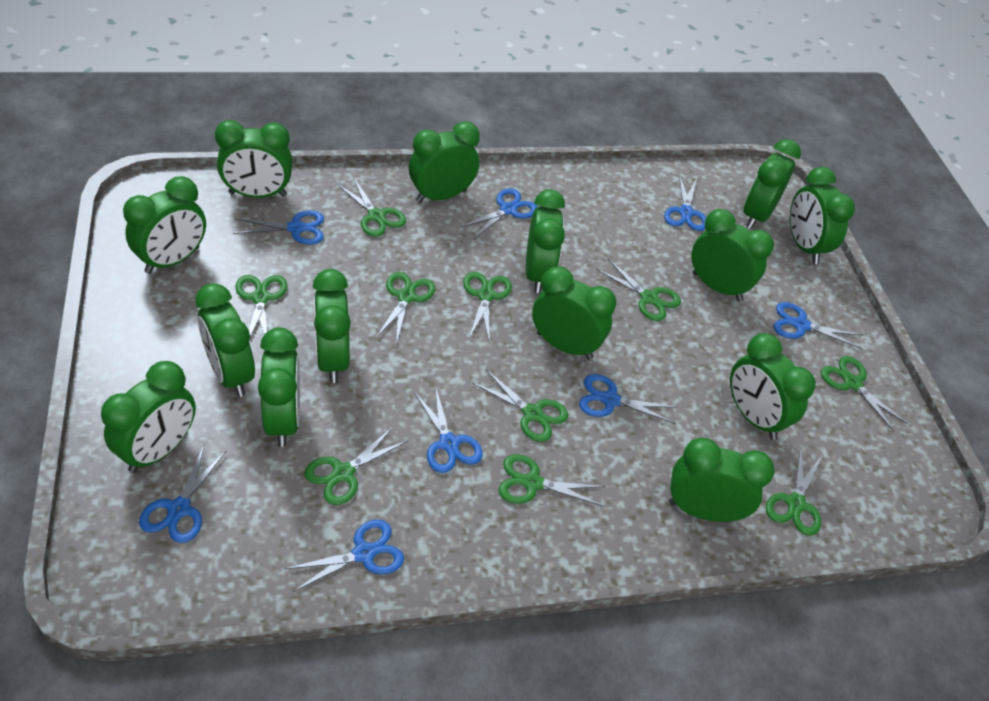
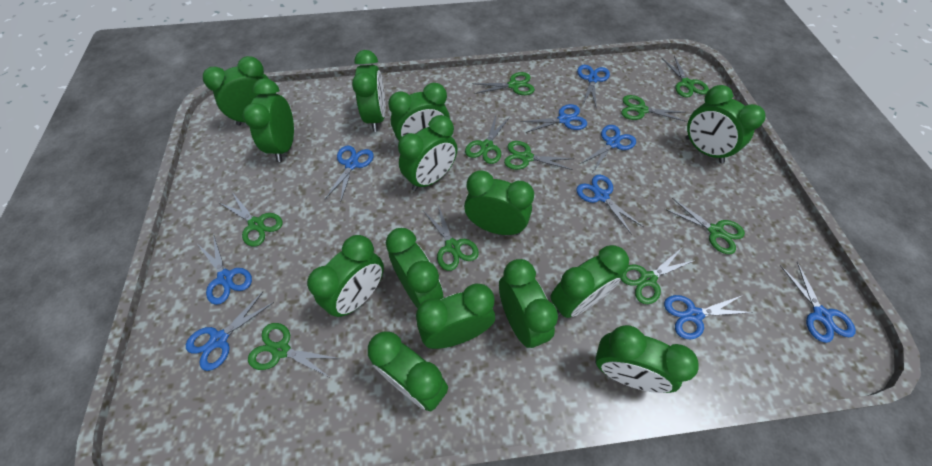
blue scissors: [139,445,226,543] [233,210,324,244] [284,520,404,592] [414,385,483,473] [461,188,537,238] [579,374,677,424] [664,175,706,231] [774,302,862,349] = 8 -> [186,291,274,371] [198,234,252,305] [325,146,374,203] [521,104,587,133] [576,175,643,235] [577,65,610,108] [580,125,636,172] [664,295,753,339] [780,262,856,343] = 9

